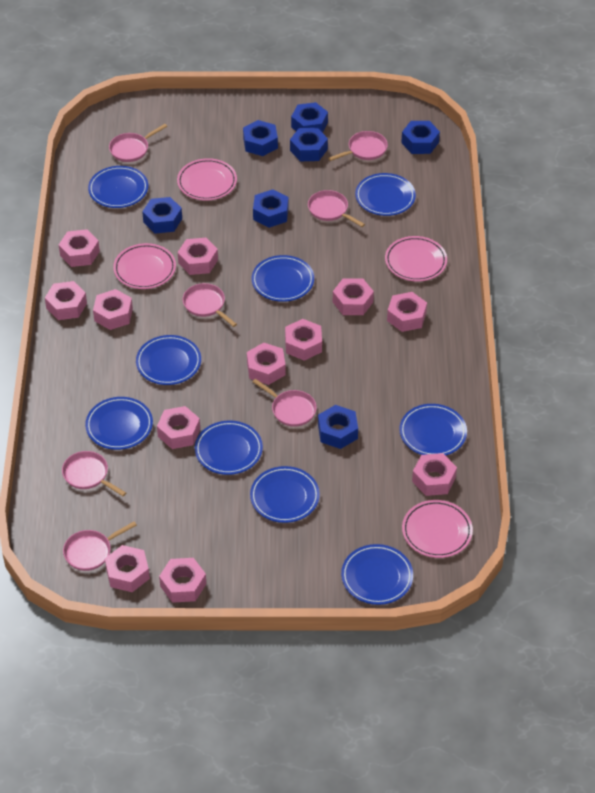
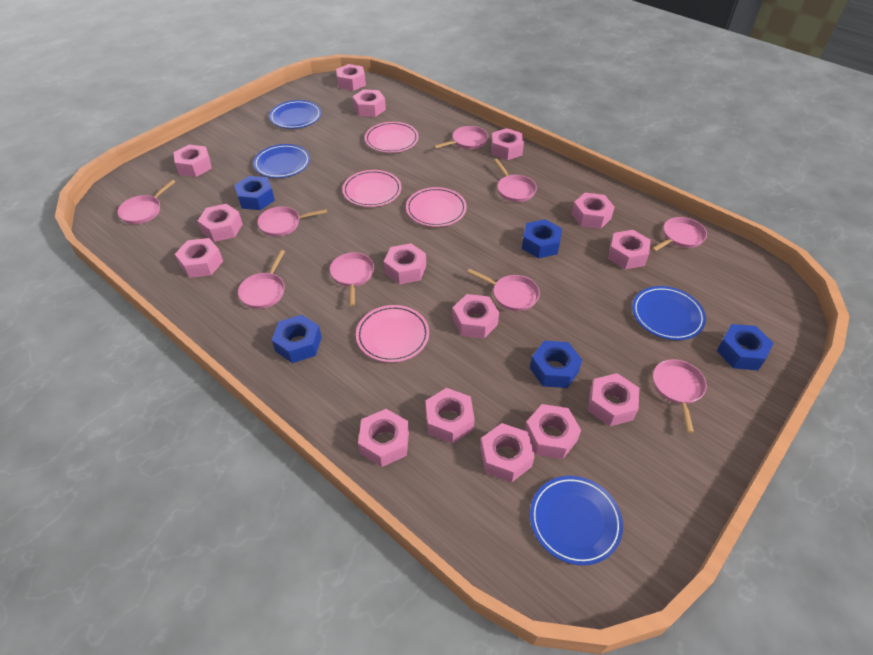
blue nut: [142,197,182,234] [243,120,278,156] [253,189,289,228] [290,128,328,161] [291,102,328,133] [318,405,358,449] [401,121,440,154] = 7 -> [234,176,275,210] [272,315,322,363] [522,219,562,259] [530,341,582,388] [717,324,773,370] = 5
blue plate: [85,397,153,450] [88,166,148,208] [136,335,201,385] [195,420,263,475] [250,466,320,523] [251,255,314,302] [341,544,413,605] [355,173,416,216] [399,404,467,456] = 9 -> [253,144,310,178] [269,100,321,129] [530,476,623,565] [632,286,706,340] = 4
pink nut: [45,281,87,320] [59,229,100,267] [93,289,133,330] [105,545,150,592] [157,406,200,449] [159,558,206,603] [178,238,218,275] [247,343,286,385] [285,319,322,361] [333,278,374,315] [387,292,427,332] [412,453,457,496] = 12 -> [173,145,212,177] [175,238,223,278] [198,204,243,242] [336,64,366,91] [352,89,386,117] [358,409,409,467] [384,243,426,284] [425,388,475,444] [452,294,499,338] [480,423,535,482] [491,128,524,160] [525,404,581,459] [572,193,614,229] [588,373,639,426] [608,230,651,269] = 15
pink pan: [62,451,126,496] [63,521,137,571] [109,124,167,162] [183,283,237,327] [252,379,317,427] [308,190,365,227] [328,131,388,161] = 7 -> [117,180,176,224] [238,250,285,309] [257,207,327,237] [329,252,374,306] [434,126,488,149] [467,269,540,311] [494,159,537,202] [651,217,707,251] [653,359,707,433] = 9

